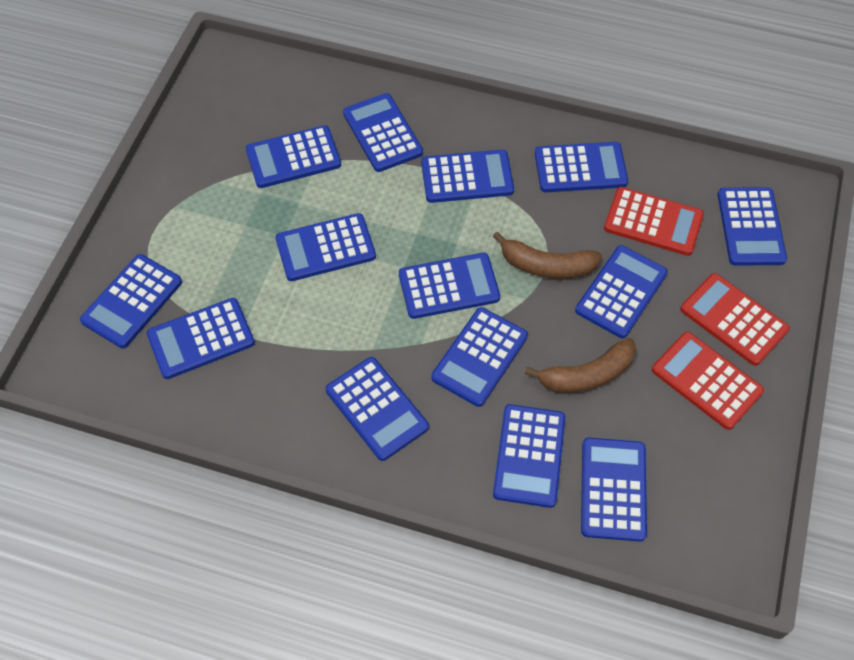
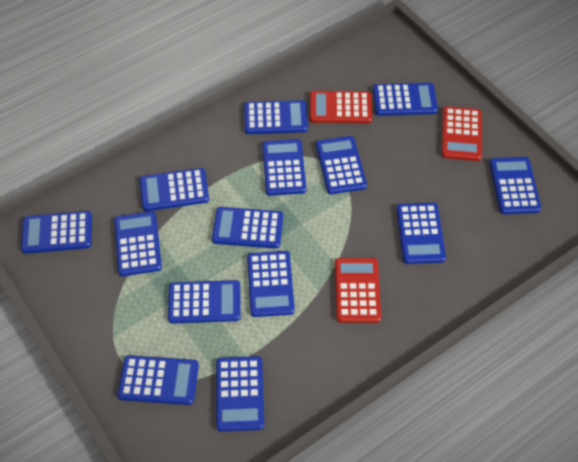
brown banana: [493,232,602,279] [525,338,636,393] = 2 -> none = 0

